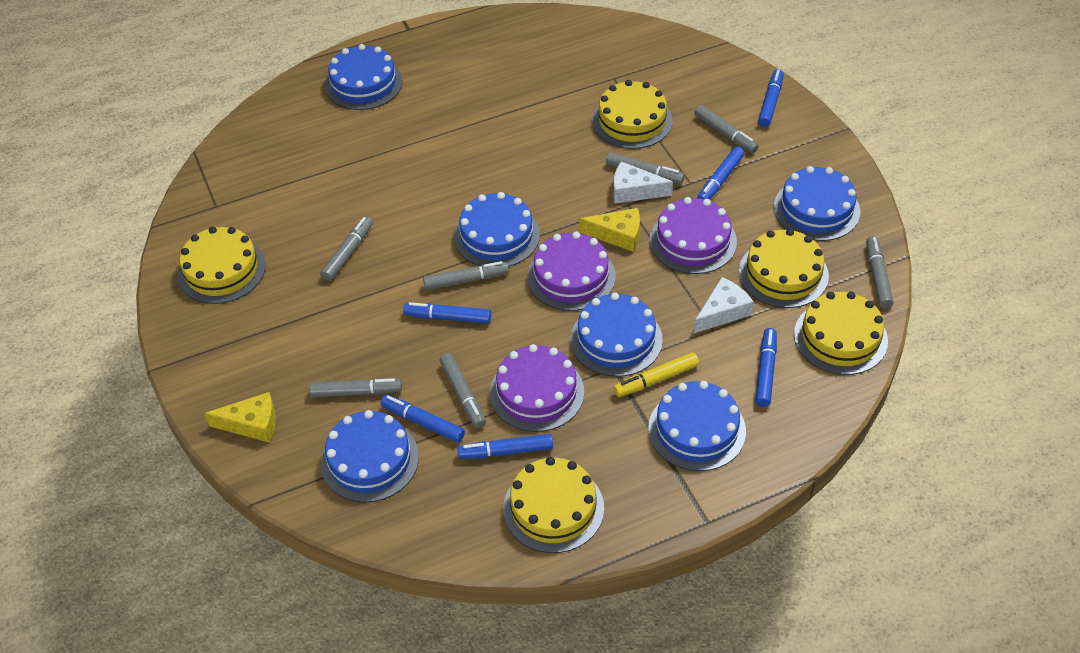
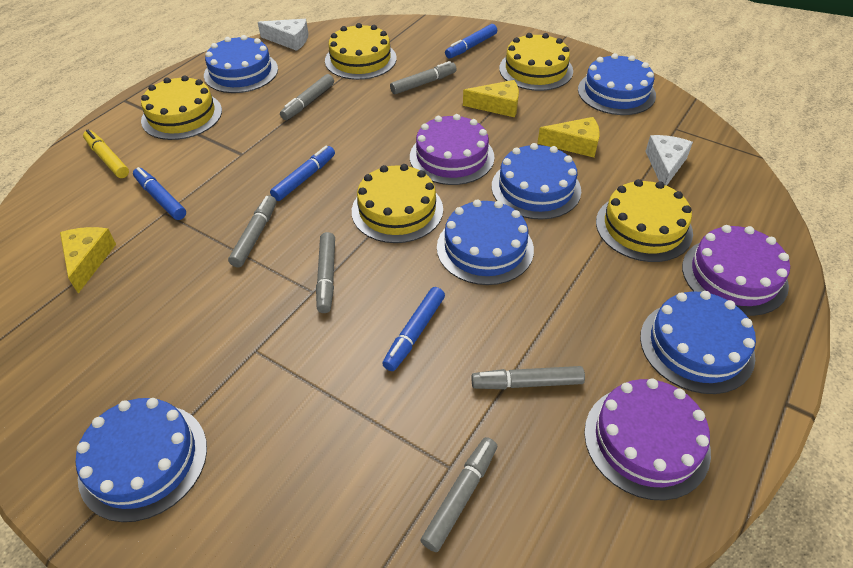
blue marker: [380,395,465,443] [403,302,491,324] [458,434,553,459] [697,147,744,200] [755,328,777,407] [758,69,784,127] = 6 -> [133,167,186,220] [270,146,335,201] [382,287,445,371] [445,24,497,59] = 4
grey marker: [309,378,402,397] [320,216,373,281] [423,261,509,290] [439,353,486,428] [606,152,685,184] [694,105,759,153] [866,236,894,308] = 7 -> [228,195,276,267] [280,74,334,120] [316,232,335,313] [390,61,457,94] [420,437,497,552] [471,366,585,389] = 6
yellow cheese: [204,392,276,442] [579,208,640,252] = 2 -> [60,227,116,293] [463,80,519,117] [537,117,600,157] = 3

